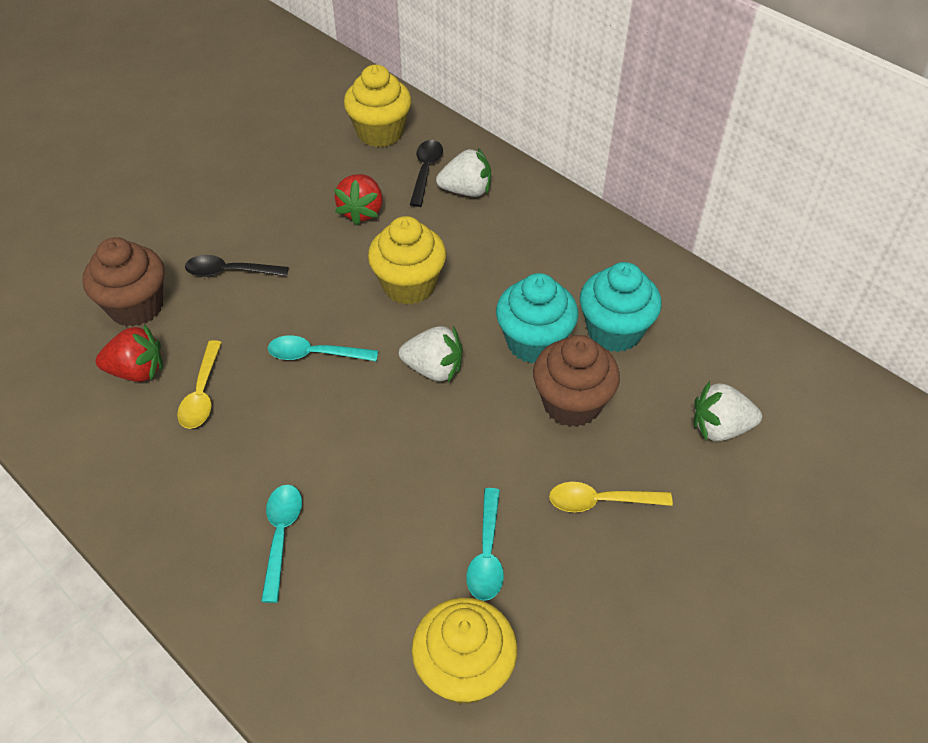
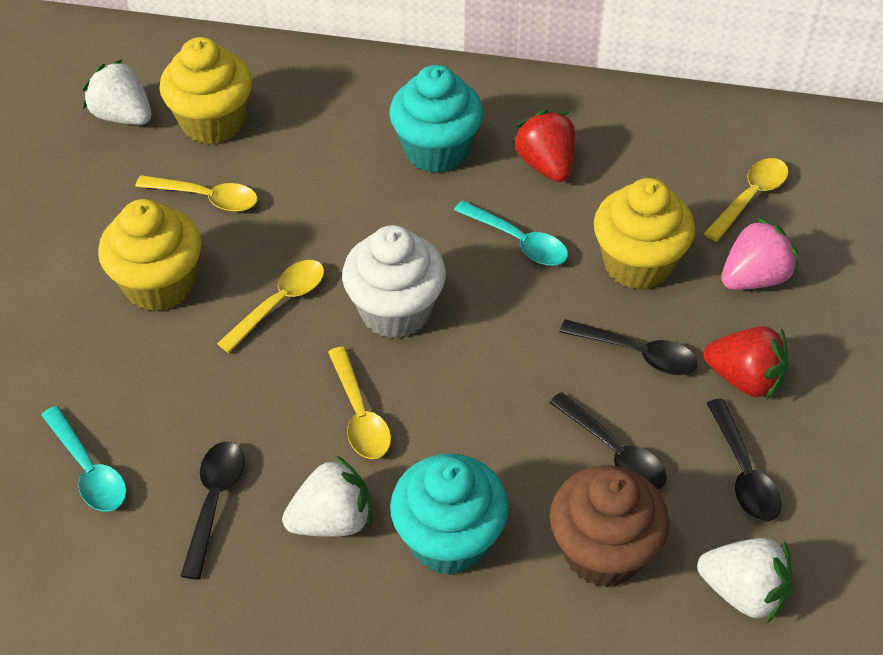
black spoon: [185,255,289,277] [410,140,443,207] = 2 -> [181,442,244,580] [549,392,667,490] [559,319,697,375] [707,399,781,521] = 4
brown cupcake: [83,237,165,327] [533,335,620,427] = 2 -> [550,465,669,587] = 1
pink strawberry: none = 0 -> [721,217,798,290] = 1
turquoise spoon: [261,485,302,603] [268,335,378,361] [466,488,504,601] = 3 -> [41,406,127,512] [454,201,568,266] = 2
white cupcake: none = 0 -> [342,225,446,339] = 1
yellow spoon: [177,340,222,429] [549,482,673,512] = 2 -> [135,175,258,212] [217,260,324,353] [328,346,391,459] [704,158,789,242] = 4

